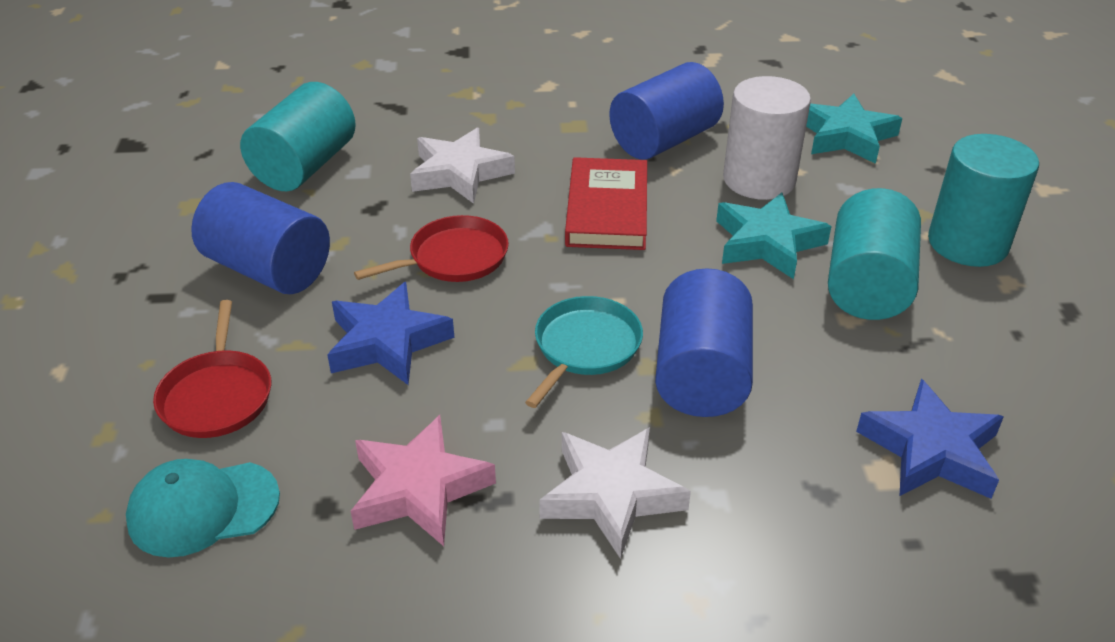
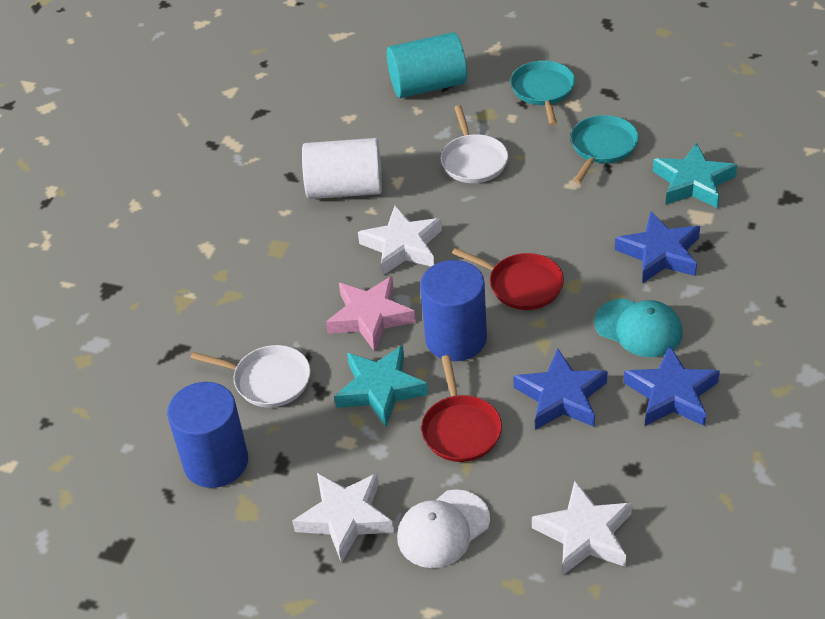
blue cylinder: [191,182,330,294] [609,62,724,160] [655,268,753,417] = 3 -> [167,382,248,488] [420,260,487,361] = 2
blue star: [327,282,454,385] [856,379,1004,499] = 2 -> [513,348,608,430] [615,211,700,283] [624,346,720,426] = 3
red book: [565,157,647,250] = 1 -> none = 0
turquoise cylinder: [240,82,356,191] [828,188,921,320] [928,134,1039,267] = 3 -> [387,32,467,98] = 1
turquoise pan: [525,296,643,408] = 1 -> [510,61,575,126] [571,115,639,183] = 2
white cap: none = 0 -> [397,490,490,568] = 1
white pan: none = 0 -> [190,345,311,407] [440,105,508,183] = 2
white star: [410,128,515,204] [539,427,691,559] = 2 -> [292,473,394,563] [358,206,442,276] [532,481,632,576] = 3

